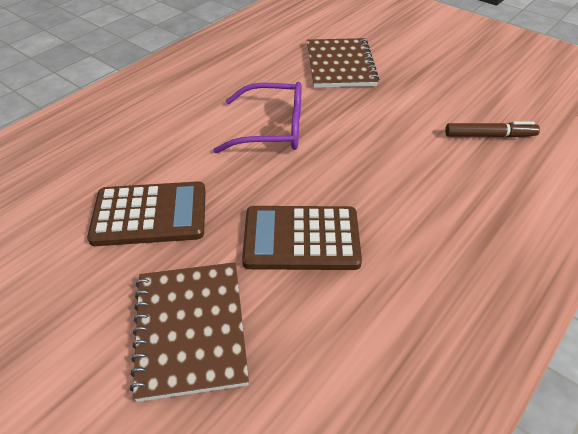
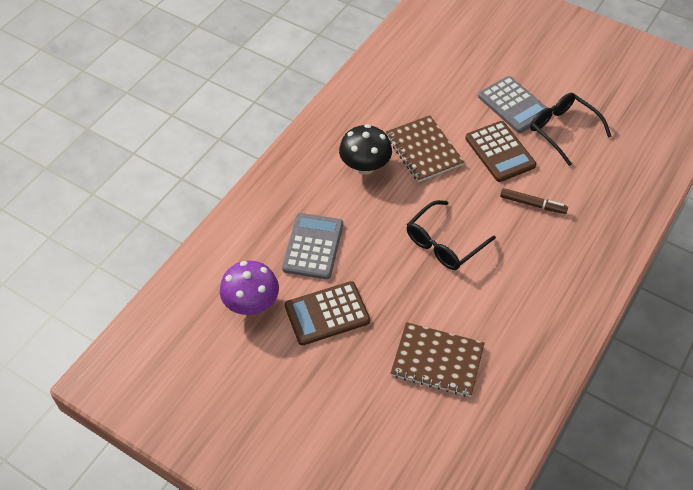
black glasses: none = 0 -> [406,200,496,270] [530,93,612,166] = 2
black mushroom: none = 0 -> [339,124,392,175] = 1
grey calculator: none = 0 -> [282,213,343,279] [478,76,547,133] = 2
purple glasses: [213,82,301,154] = 1 -> none = 0
purple mushroom: none = 0 -> [220,261,279,315] = 1

